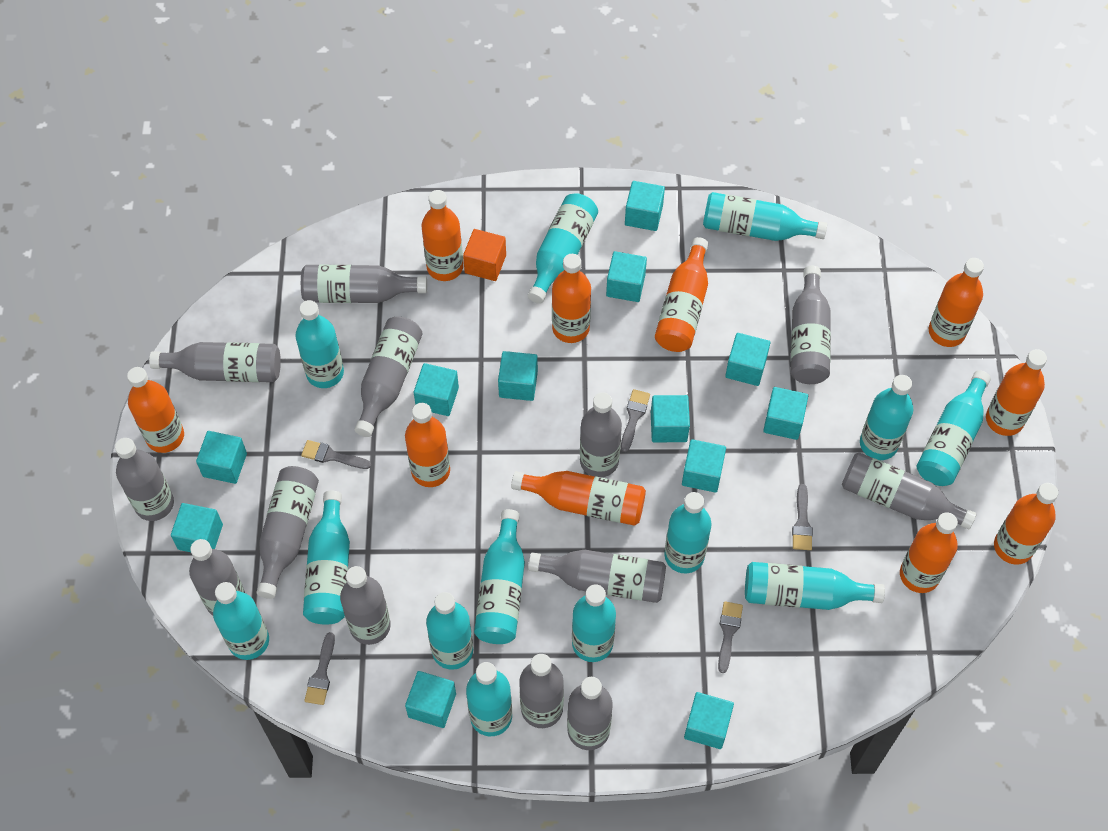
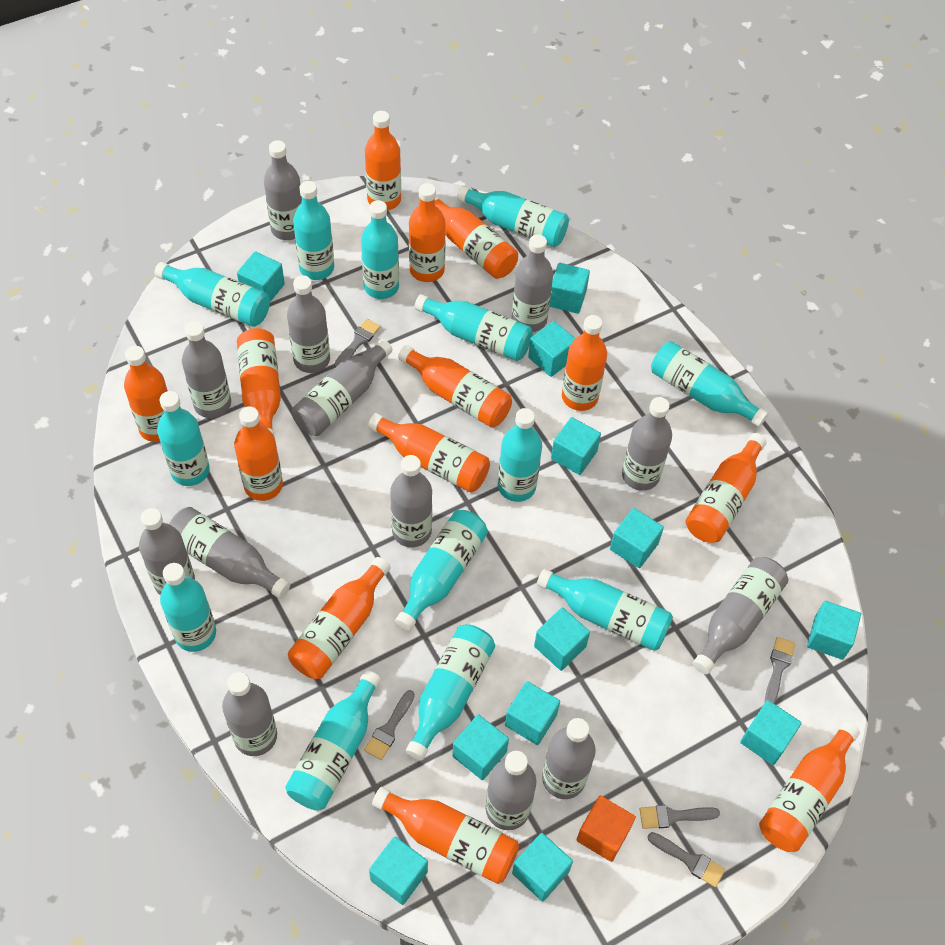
orange bottle: [127,367,184,453] [405,403,450,487] [421,190,463,281] [511,471,646,526] [552,254,591,343] [655,237,709,352] [900,513,958,593] [929,258,984,347] [986,349,1047,436] [994,483,1059,565] = 10 -> [124,346,168,442] [234,406,283,501] [237,328,281,437] [288,557,391,679] [365,111,401,210] [368,413,490,492] [372,787,519,884] [398,345,512,428] [409,183,446,282] [435,195,518,279] [562,315,607,411] [686,433,767,543] [759,721,860,852] = 13

